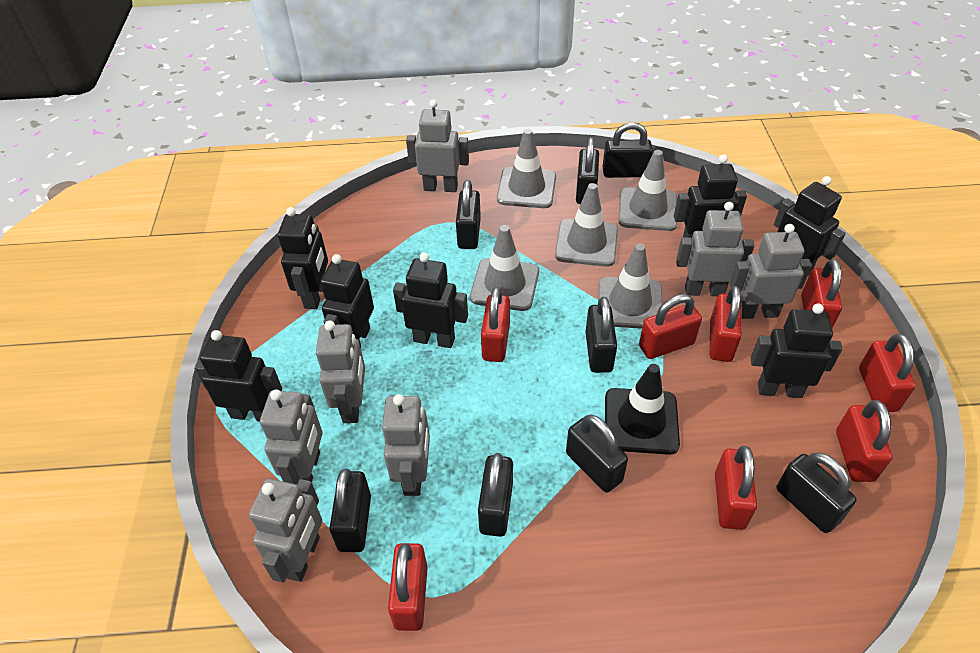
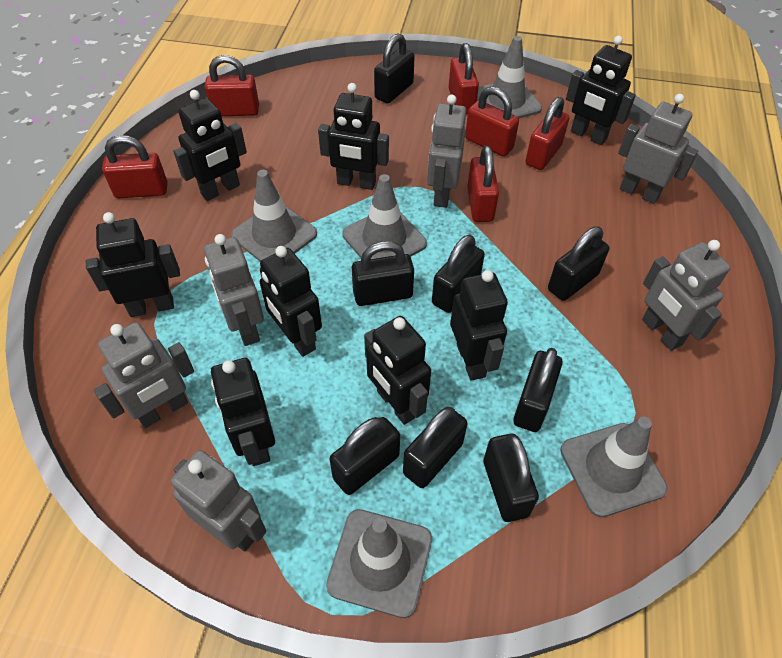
black robot: [194,330,282,422] [278,207,328,309] [320,254,374,348] [393,252,468,348] [674,155,747,238] [751,303,842,398] [774,176,846,276] = 7 -> [86,212,180,317] [173,90,247,201] [211,358,275,466] [260,246,322,357] [318,83,389,190] [364,316,431,425] [450,270,508,381] [566,36,636,145] = 8
black traffic cone: [605,364,680,455] = 1 -> none = 0
grey robot: [249,479,322,583] [260,389,323,485] [316,321,365,423] [382,394,430,496] [406,100,469,192] [676,202,754,296] [730,224,812,319] = 7 -> [94,322,194,428] [171,450,267,552] [204,234,264,346] [427,95,466,208] [618,94,698,204] [642,240,731,351] = 6
red padlock: [388,543,428,631] [481,287,510,362] [639,294,702,359] [710,286,742,362] [715,446,757,530] [801,259,842,328] [836,400,893,482] [859,334,916,412] = 8 -> [102,135,168,198] [205,55,259,116] [449,43,479,114] [465,87,519,156] [467,145,499,222] [526,97,569,170] = 6

